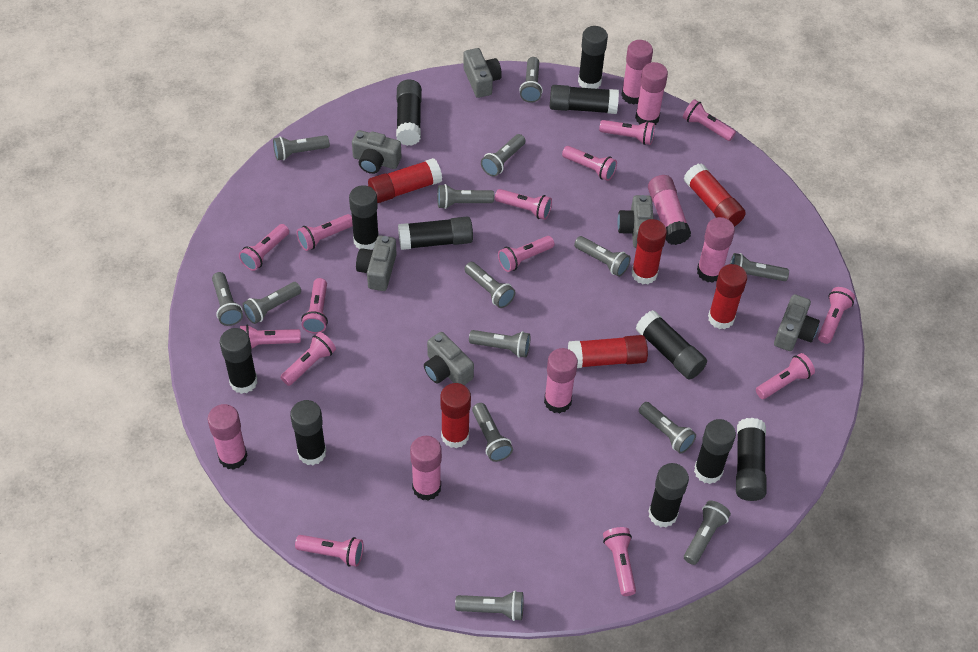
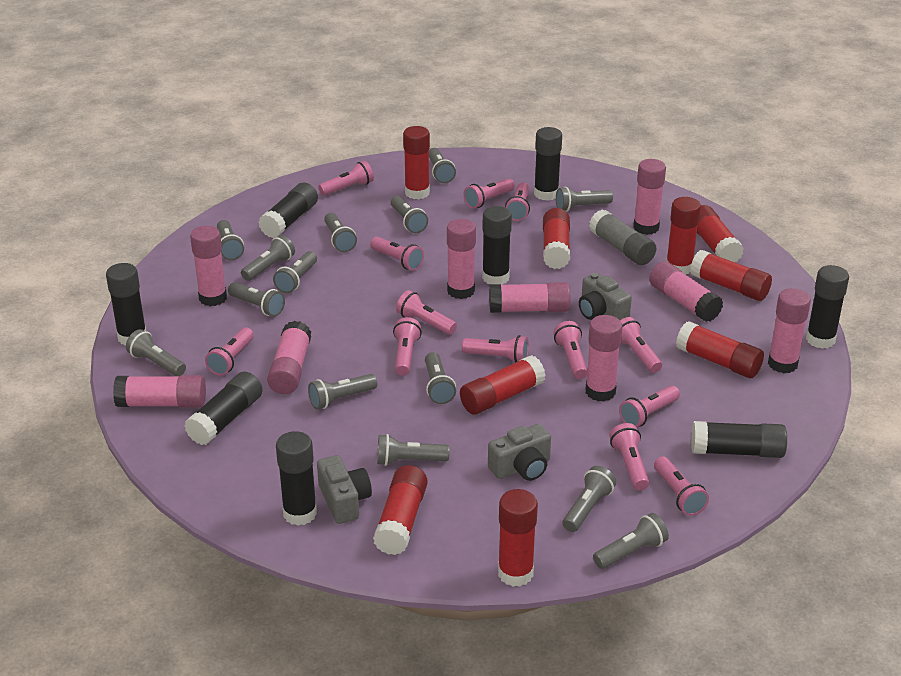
black glue stick: [220,328,257,394] [290,400,326,465] [349,185,379,250] [396,80,422,146] [398,217,473,250] [550,85,619,114] [578,26,608,89] [636,310,707,380] [648,463,689,528] [694,419,736,484] [736,418,767,501] = 11 -> [106,263,146,346] [184,372,262,445] [258,183,318,238] [276,431,317,526] [482,206,512,285] [534,127,562,201] [691,421,787,458] [806,265,849,349] = 8
grey camera: [352,130,401,174] [356,235,397,291] [424,332,474,385] [463,48,502,98] [617,195,654,248] [774,294,820,351] = 6 -> [317,455,372,524] [488,424,551,481] [579,273,632,320] = 3
grey glue stick: none = 0 -> [589,209,656,265] = 1
pink flashlight: [239,224,289,271] [240,325,301,348] [280,332,336,386] [295,535,363,567] [297,214,353,251] [301,278,328,334] [495,189,552,220] [498,236,554,272] [562,146,617,181] [599,120,655,145] [603,527,636,596] [683,99,736,141] [756,353,815,399] [818,287,855,344] = 14 -> [205,327,254,376] [318,161,374,196] [370,237,424,271] [393,317,422,376] [396,290,457,335] [462,335,529,363] [464,178,515,209] [505,183,530,221] [554,321,587,379] [609,423,649,490] [619,385,680,427] [620,317,662,373] [654,456,709,516] = 13
pink glue stick: [208,404,248,470] [410,436,442,501] [544,348,578,413] [621,40,653,105] [635,62,668,125] [648,175,691,245] [697,217,735,283] = 7 -> [113,375,206,407] [190,226,227,306] [267,321,311,394] [447,219,476,299] [489,282,570,313] [585,315,622,402] [633,159,666,235] [649,261,723,322] [768,288,811,373] = 9
red glue stick: [368,158,442,203] [440,383,471,448] [568,335,648,368] [632,219,667,284] [684,163,746,227] [708,264,747,329] = 6 -> [373,465,428,555] [403,126,430,199] [460,355,546,415] [498,489,538,587] [543,208,570,269] [666,197,701,275] [676,321,764,378] [690,250,772,301] [697,205,744,262] = 9

